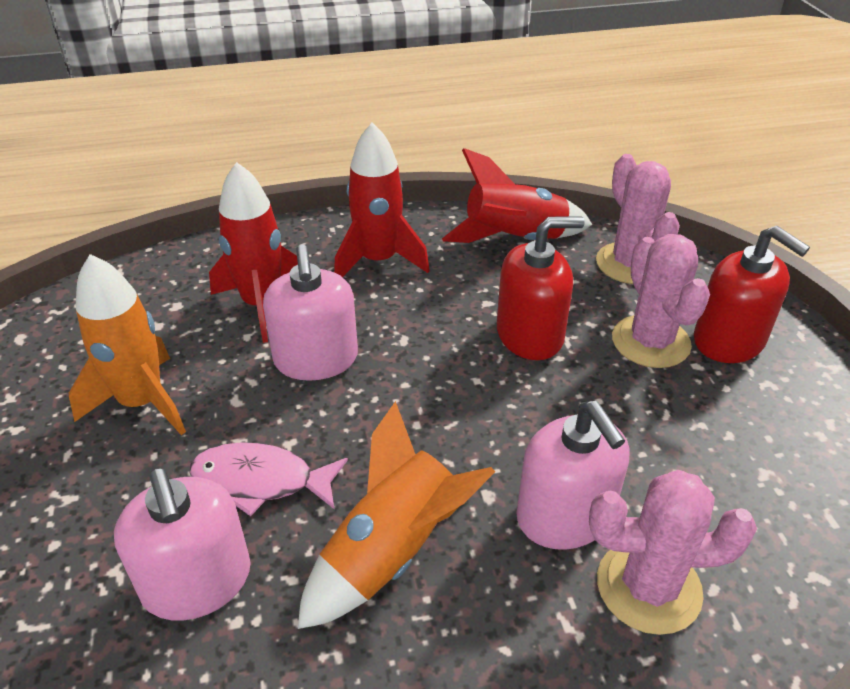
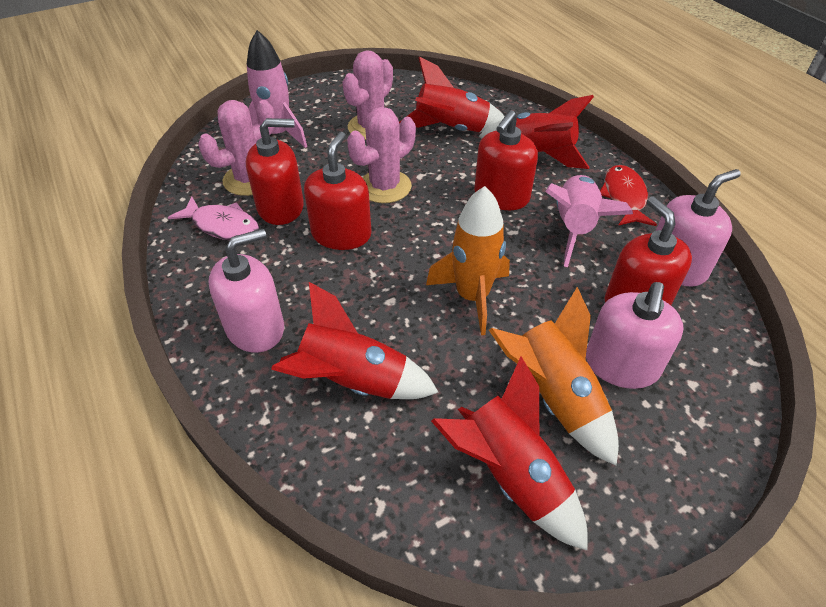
pink rocket: none = 0 -> [247,30,307,148] [545,175,633,267] = 2
red fish: none = 0 -> [600,165,657,226] = 1
red rocket: [209,162,298,343] [334,122,430,277] [442,148,592,243] = 3 -> [271,282,439,399] [399,57,505,132] [431,356,588,551] [479,95,594,169] = 4
red soap dispenser: [497,217,585,360] [694,226,810,363] = 2 -> [246,118,304,225] [304,132,372,250] [474,110,538,210] [605,196,692,305] = 4

